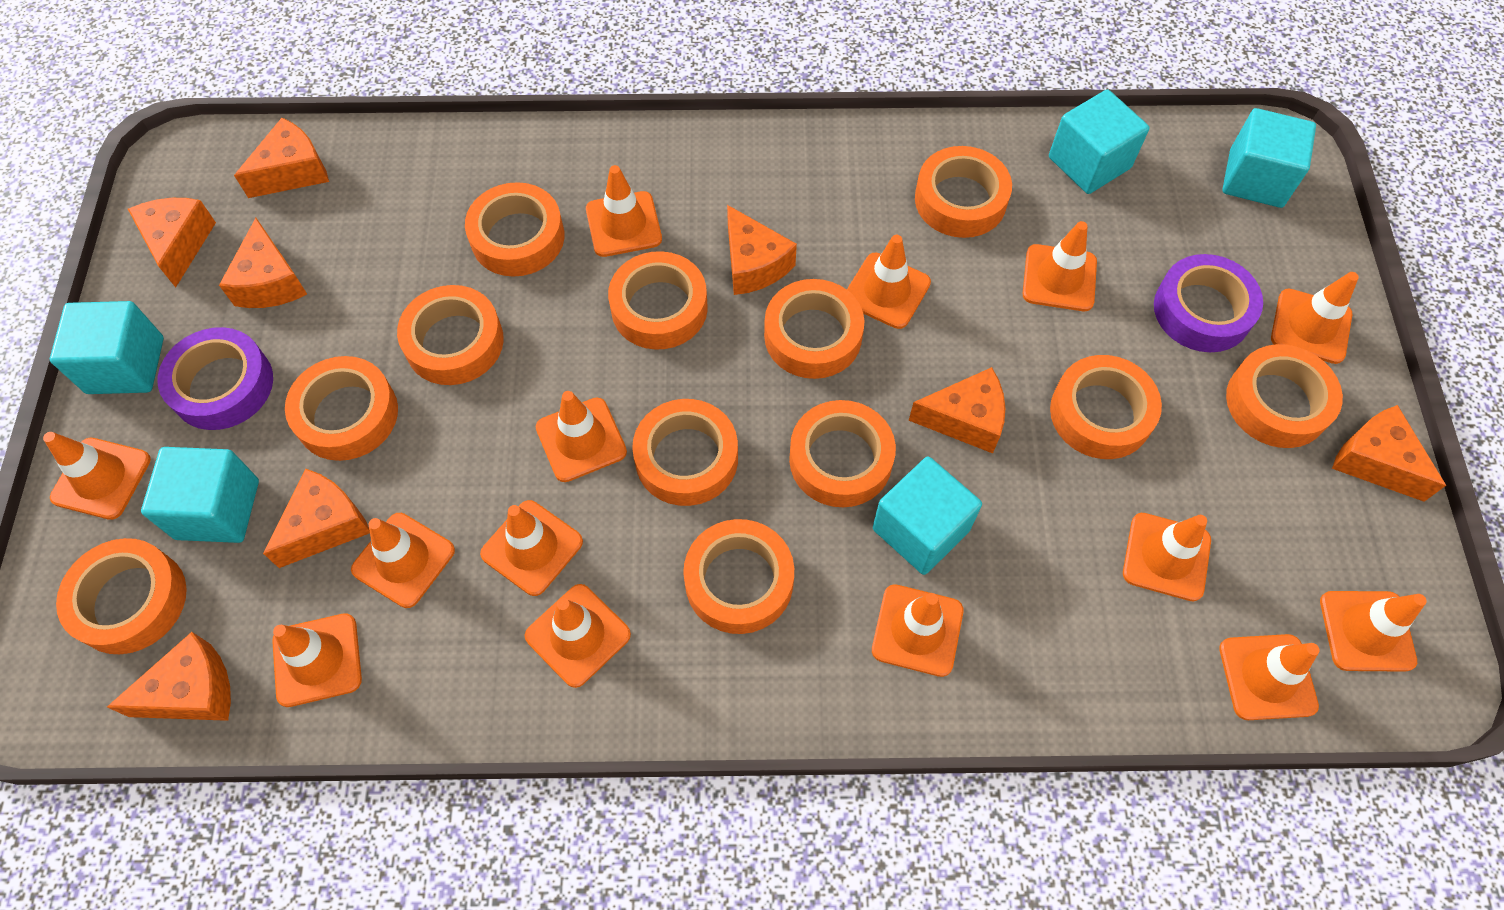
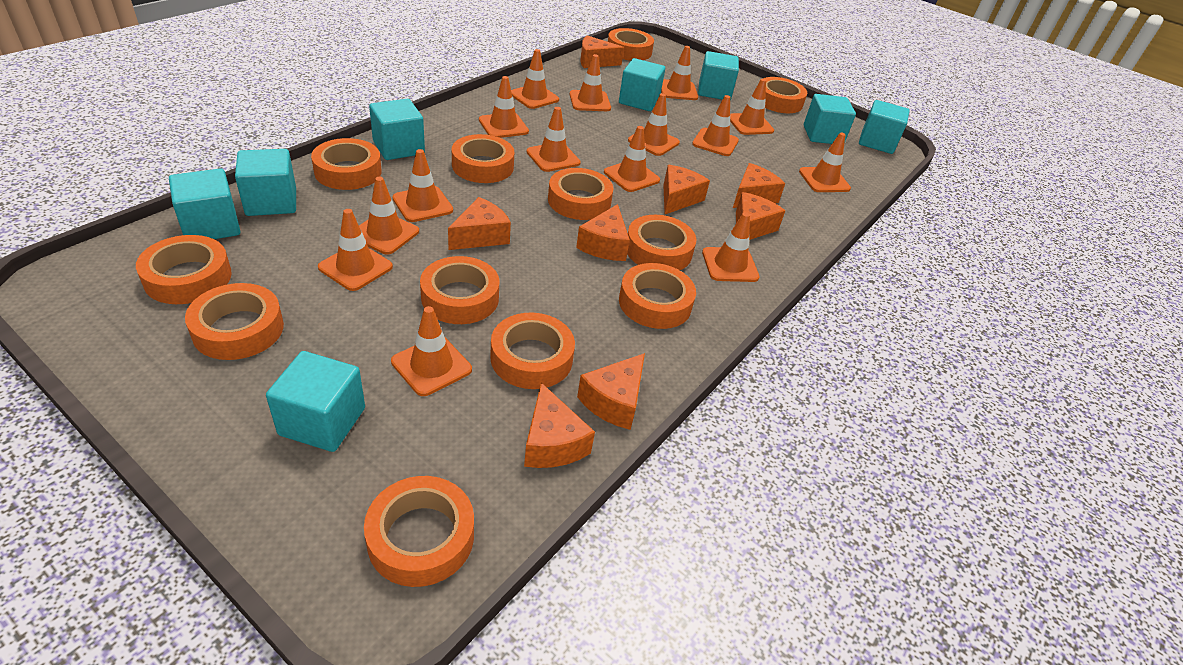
orange traffic cone: [43,432,151,520] [272,613,362,707] [351,513,455,608] [480,500,583,596] [525,584,631,688] [536,391,627,482] [586,165,662,257] [847,235,931,329] [872,584,964,677] [1023,221,1097,311] [1123,513,1211,601] [1219,634,1320,720] [1271,272,1359,364] [1320,591,1427,672] = 14 -> [318,209,393,291] [359,177,419,254] [391,306,472,396] [392,149,453,222] [479,76,529,138] [511,49,559,109] [527,107,581,172] [569,54,611,111] [604,126,660,192] [628,93,680,156] [661,46,698,100] [692,95,739,156] [702,212,759,282] [730,79,774,135] [799,133,851,192] = 15
purple tape: [158,327,273,430] [1154,254,1263,352] = 2 -> none = 0
turquoise cube: [50,301,164,394] [141,447,259,543] [873,457,982,575] [1049,89,1150,194] [1222,108,1316,208] = 5 -> [169,168,240,239] [235,149,296,216] [266,351,365,452] [369,99,425,160] [619,58,665,111] [698,51,739,100] [804,94,856,144] [859,100,910,154] = 8

